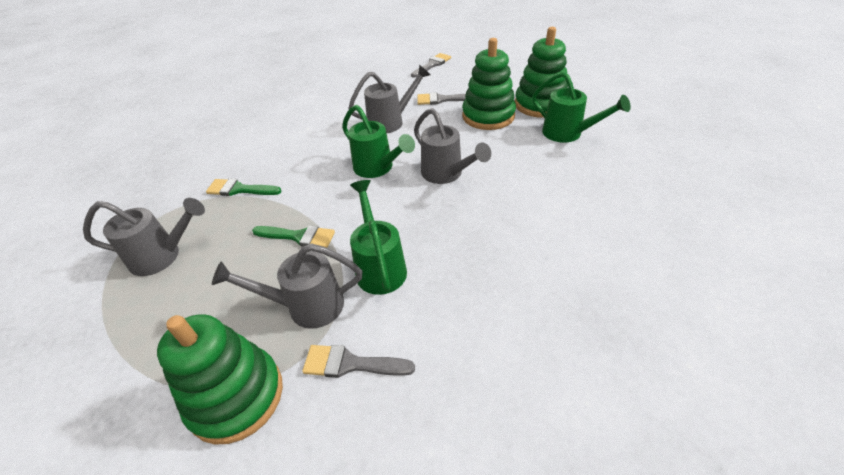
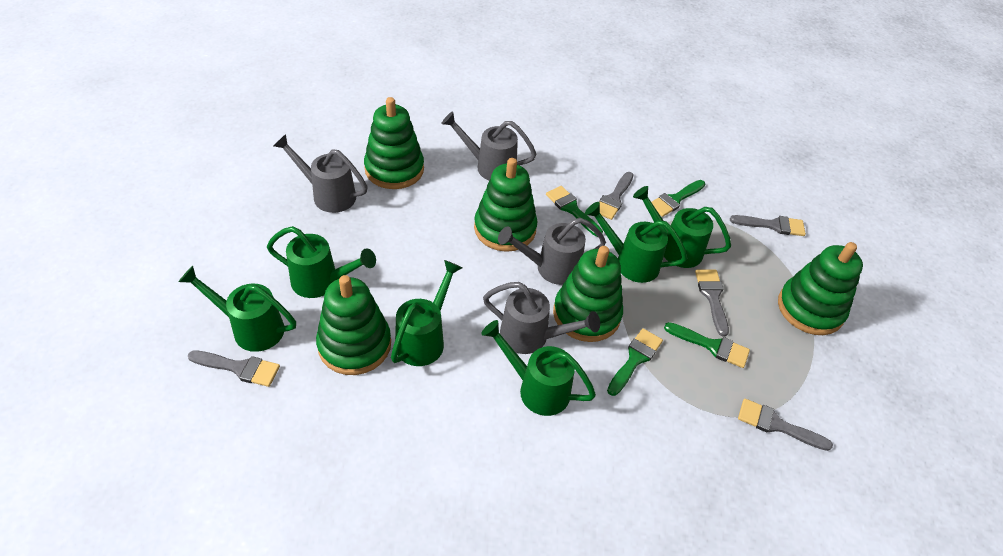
green brush: [206,179,281,196] [252,225,335,248] = 2 -> [546,186,603,237] [607,328,663,396] [651,180,705,217] [664,322,750,368] = 4
green stacking toy: [157,314,283,445] [462,38,516,130] [515,27,568,118] = 3 -> [316,275,391,375] [364,97,424,189] [474,158,538,252] [553,246,623,342] [778,242,863,335] = 5
green watering can: [342,105,415,178] [350,180,407,295] [532,72,631,143] = 3 -> [178,266,296,352] [267,226,376,298] [391,260,462,366] [481,320,596,416] [585,202,687,283] [633,186,731,268] = 6
grey brush: [302,345,415,378] [411,53,451,78] [417,92,466,105] = 3 -> [188,351,280,387] [599,172,633,220] [695,269,729,336] [730,215,806,236] [738,399,833,451] = 5

